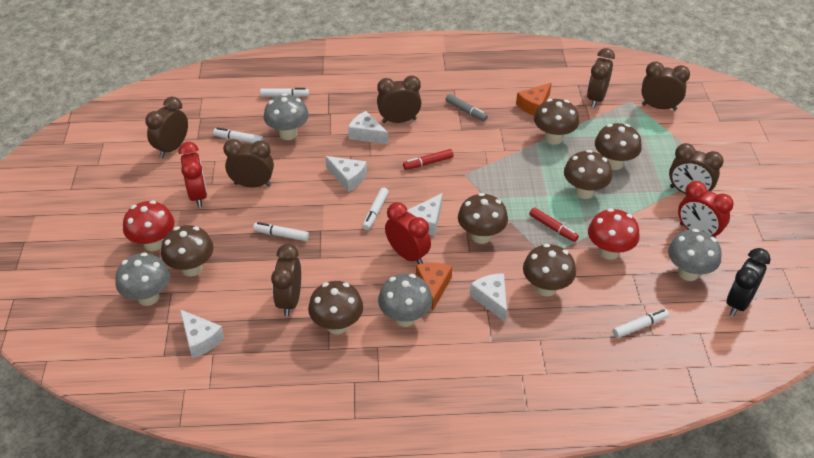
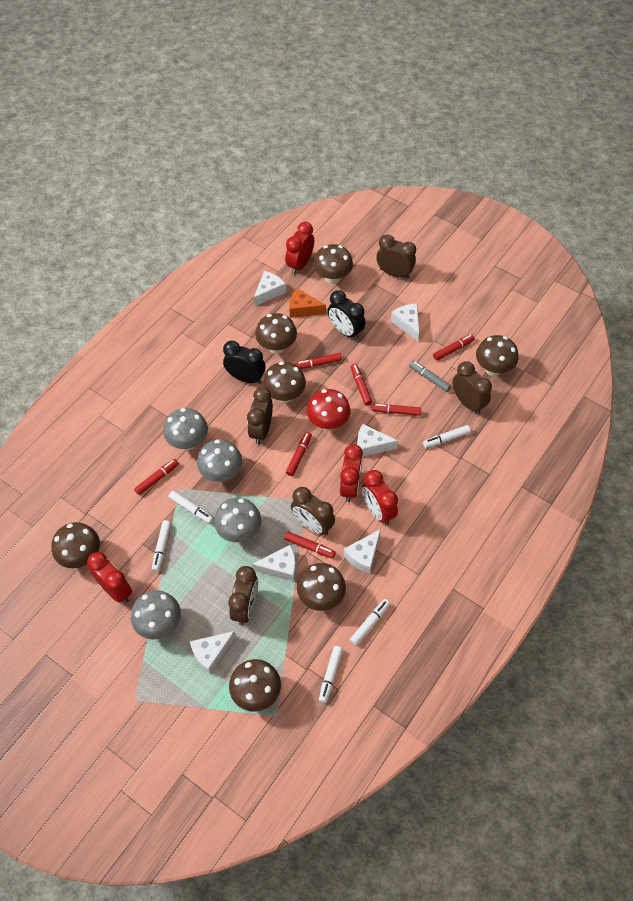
black clock: [727,248,771,316] = 1 -> [223,341,266,384] [328,290,365,340] = 2
brown clock: [145,97,188,158] [223,139,274,187] [271,244,301,316] [377,76,421,123] [587,48,615,108] [641,61,690,110] [669,143,724,194] = 7 -> [228,566,258,625] [247,387,273,444] [291,487,335,535] [376,235,416,279] [452,361,492,414] = 5
orange cheese: [416,263,452,311] [516,83,551,116] = 2 -> [289,288,326,318] = 1
red clock: [179,142,207,207] [385,202,431,264] [678,181,734,238] = 3 -> [87,552,132,603] [285,222,314,274] [340,444,363,502] [362,470,398,525] = 4
red marker: [403,149,454,170] [529,207,579,242] = 2 -> [134,459,179,495] [284,531,336,558] [286,432,312,476] [295,353,342,369] [351,364,372,406] [372,404,421,416] [433,334,475,361] = 7
red mushroom: [123,200,174,251] [588,208,640,260] = 2 -> [307,389,350,431] = 1
white cheese: [180,309,225,359] [325,156,367,192] [348,111,388,144] [406,193,443,236] [470,273,507,323] = 5 -> [190,631,236,674] [252,545,296,582] [254,271,286,307] [344,529,381,574] [357,424,398,457] [391,304,419,341] = 6

